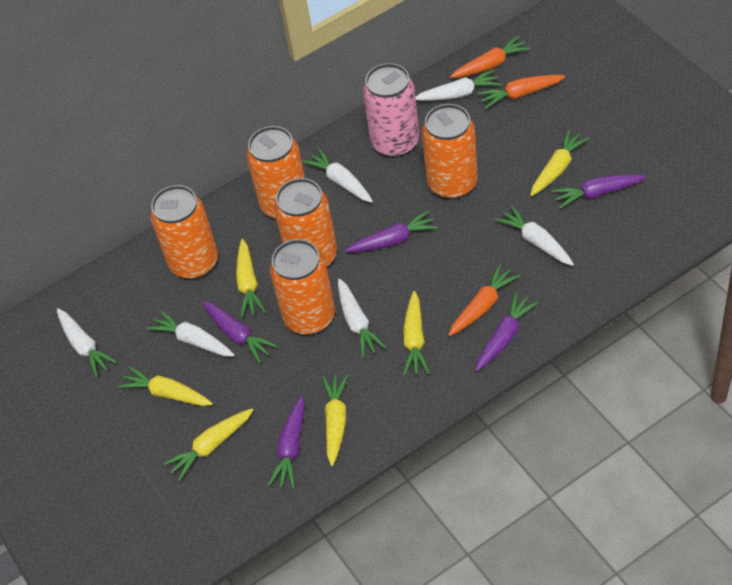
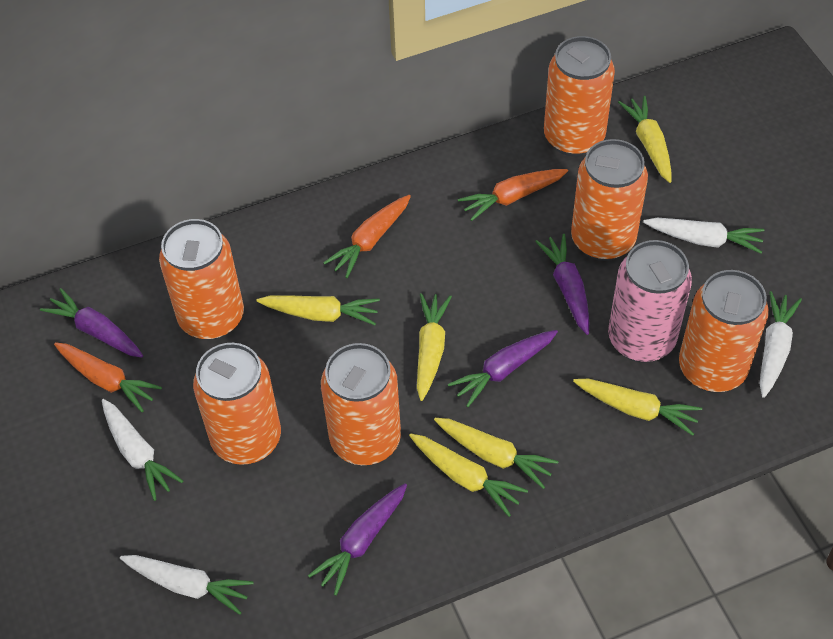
orange can: [150,185,218,280] [246,126,305,219] [270,239,335,335] [274,178,337,267] [422,104,477,200] = 5 -> [159,219,244,340] [193,343,281,465] [321,343,401,465] [544,36,615,156] [571,139,648,261] [679,270,769,393] = 6
purple carrot: [202,301,278,363] [267,395,305,489] [345,210,438,252] [475,292,538,371] [551,174,646,209] = 5 -> [40,288,143,358] [308,483,407,596] [448,330,558,407] [535,234,589,335] = 4
white carrot: [57,308,117,377] [147,310,234,357] [302,148,373,203] [338,279,386,358] [416,69,502,101] [495,205,574,266] = 6 -> [102,399,183,501] [120,555,253,615] [643,218,764,254] [760,291,802,398] = 4

